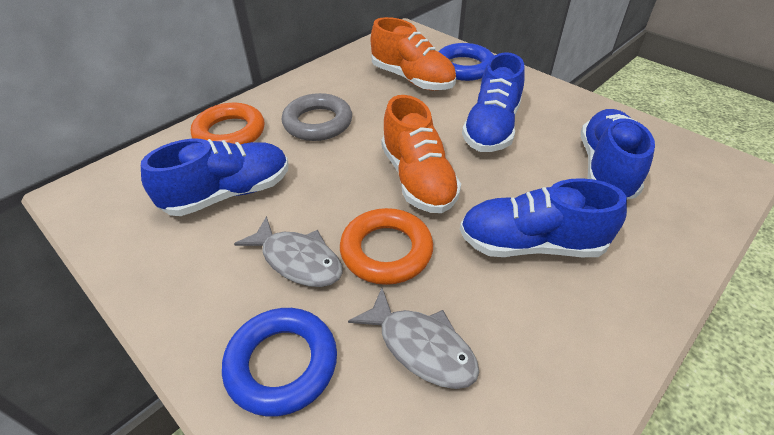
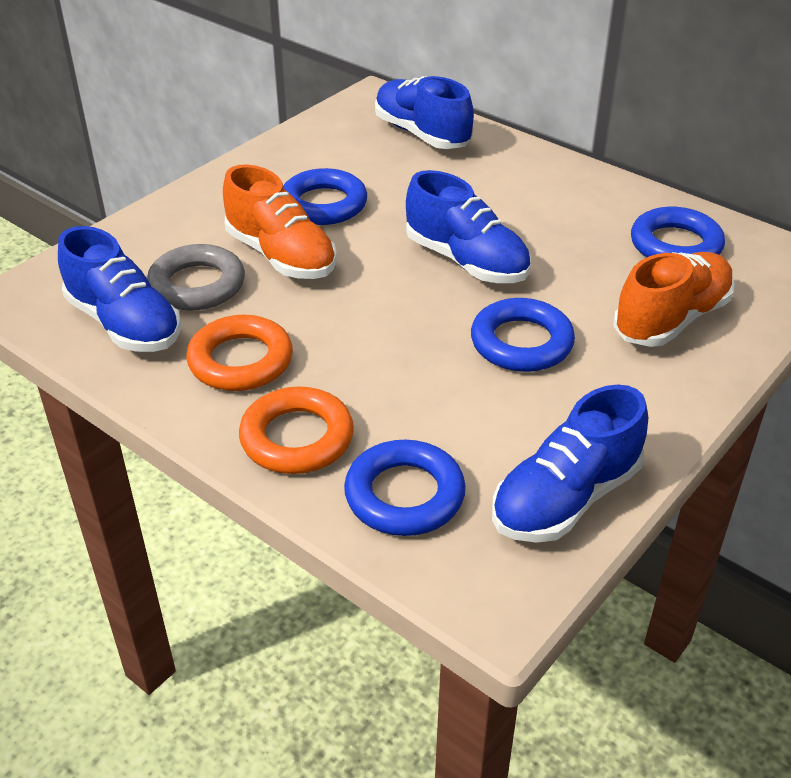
blue ring: [222,308,337,417] [438,43,494,81] = 2 -> [283,168,367,225] [344,440,466,536] [471,298,575,372] [631,207,725,257] = 4
grey fish: [234,216,343,287] [348,288,479,389] = 2 -> none = 0

